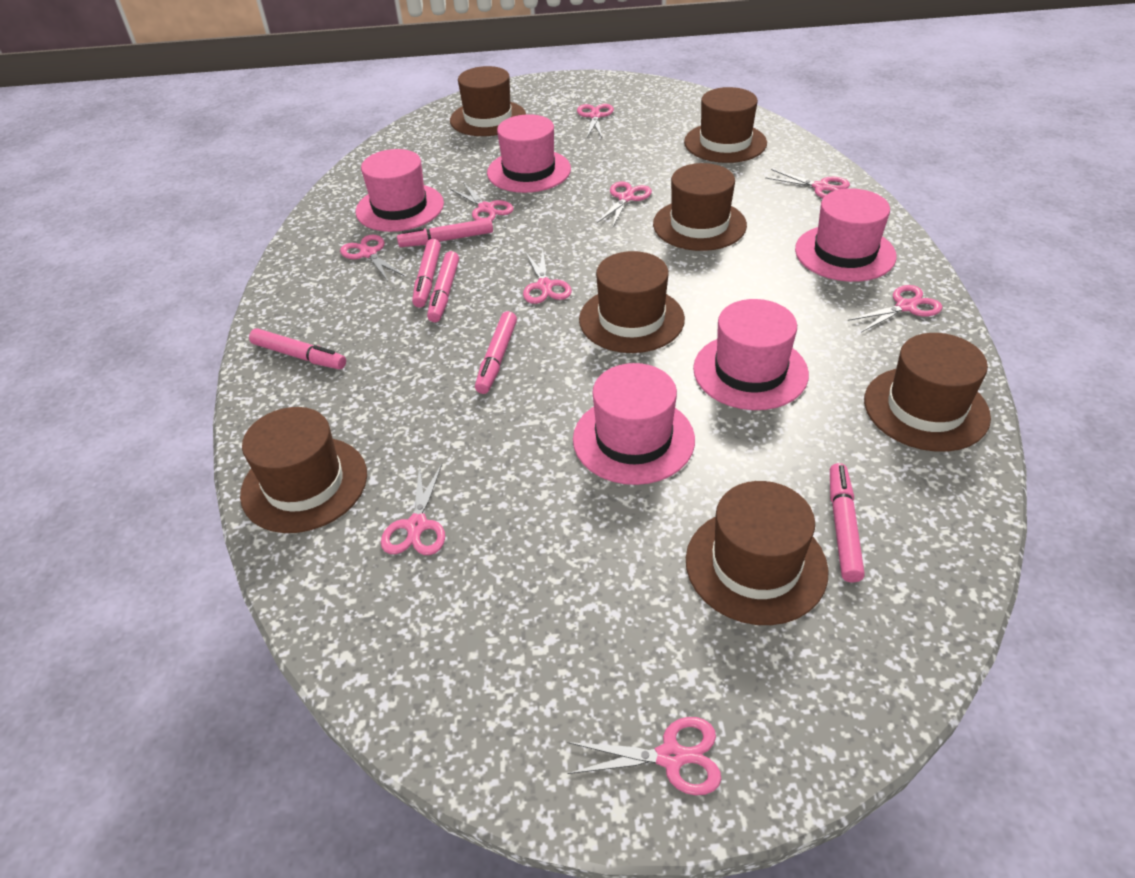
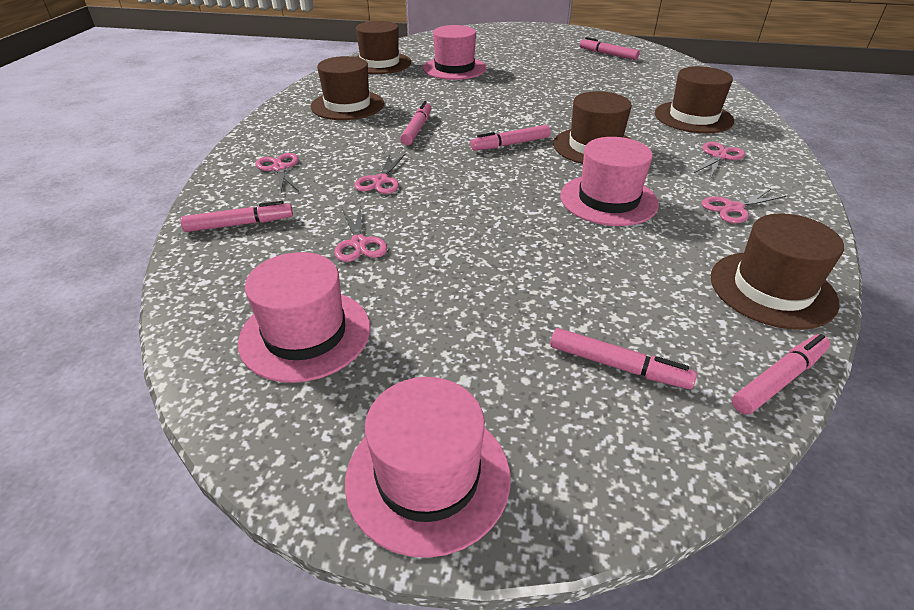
brown hat: [240,407,367,533] [450,66,526,136] [579,251,685,353] [653,163,747,251] [684,87,767,163] [686,481,829,625] [864,333,991,452] = 7 -> [311,56,384,120] [356,21,411,74] [553,91,632,164] [655,66,734,133] [710,213,844,330] = 5
pink hat: [356,149,444,232] [487,114,571,193] [573,363,695,485] [693,299,809,410] [795,188,897,282] = 5 -> [238,252,370,383] [345,377,510,558] [423,25,487,80] [560,137,659,226] = 4
pink scissors: [340,235,404,281] [381,464,445,555] [450,182,514,221] [523,250,572,304] [567,717,721,795] [577,104,614,137] [597,181,652,226] [765,169,850,198] [848,285,942,332] = 9 -> [255,153,299,192] [334,205,387,262] [354,154,405,194] [694,142,745,179] [701,189,786,223] = 5

